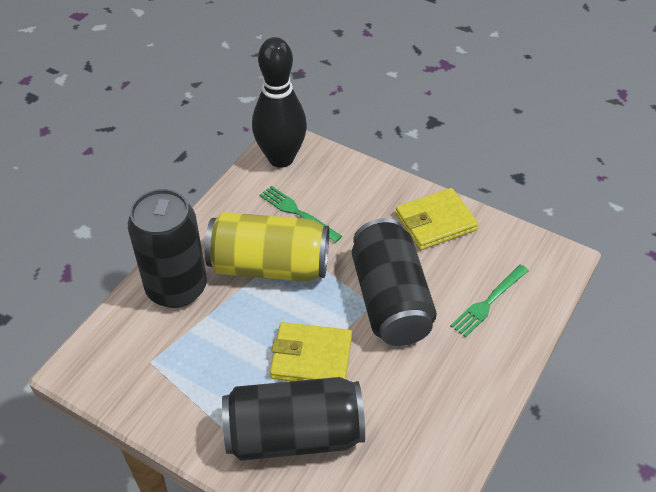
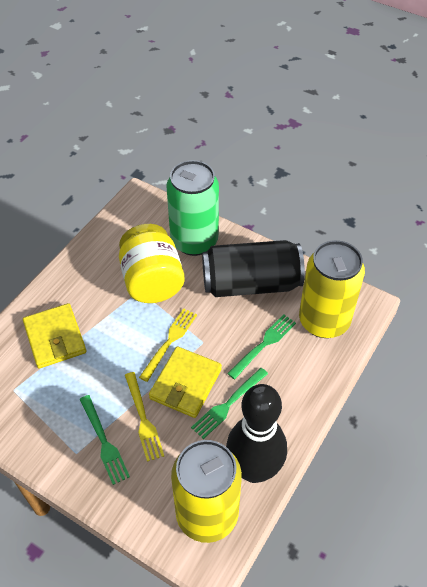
black can: [128,189,207,308] [222,377,365,461] [352,218,437,346] = 3 -> [202,240,305,297] = 1
green can: none = 0 -> [167,160,219,256] = 1
green fork: [260,186,342,243] [450,265,529,337] = 2 -> [80,395,130,485] [191,368,268,439] [227,314,296,379] = 3
yellow can: [205,212,329,282] = 1 -> [171,440,242,543] [299,240,365,338] = 2
yellow fork: none = 0 -> [125,372,164,462] [139,308,197,382] = 2
yellow jar: none = 0 -> [119,224,185,303] = 1

